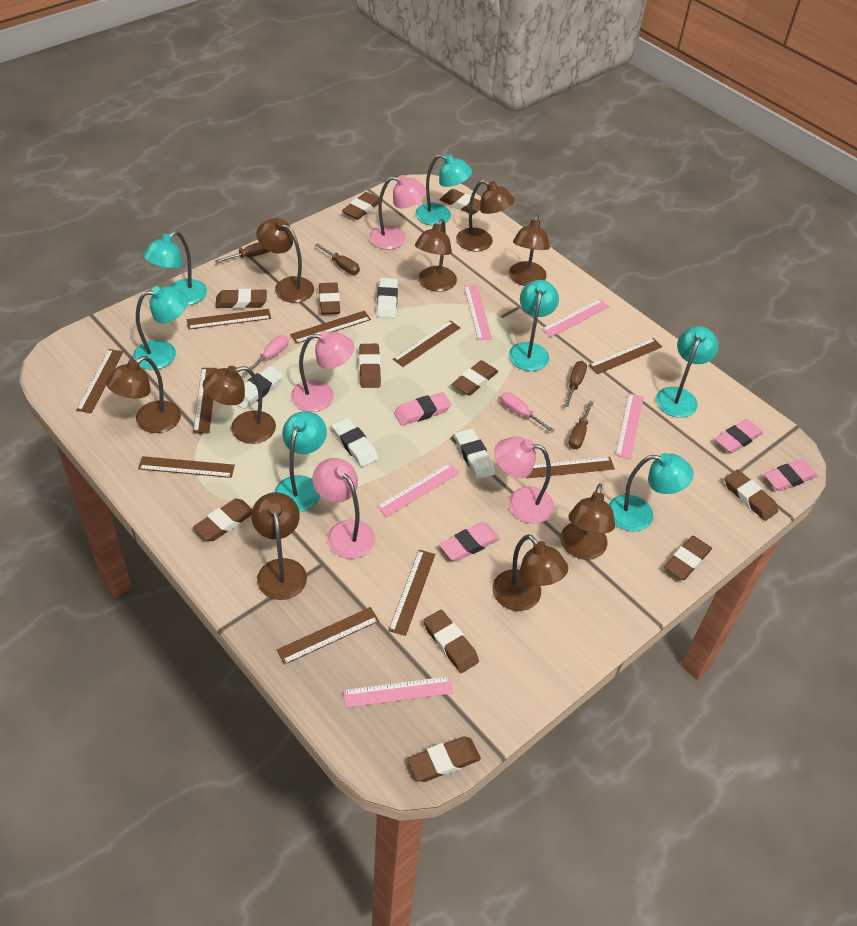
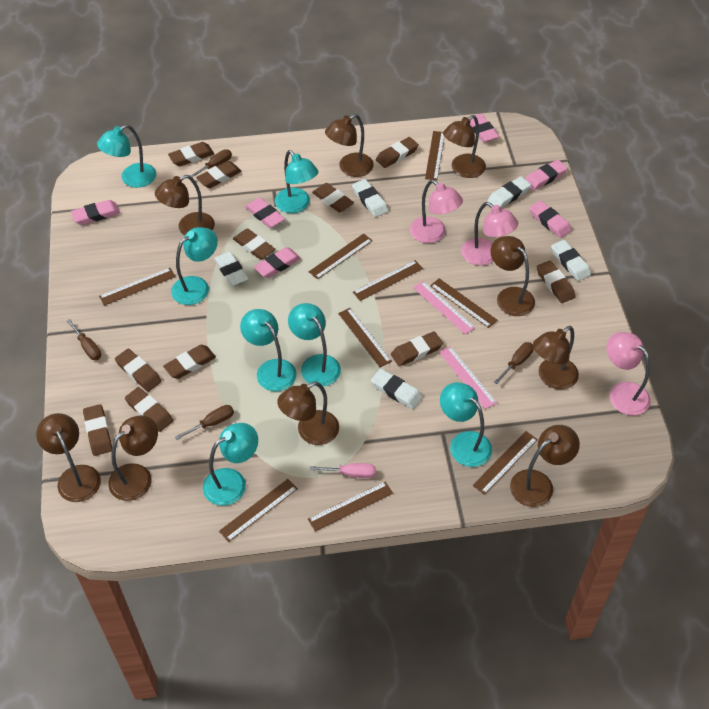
brown ruler: [76,349,123,413] [138,456,235,478] [187,309,271,330] [193,368,217,433] [277,607,379,665] [290,311,371,344] [388,550,435,636] [393,320,461,367] [526,457,615,478] [589,338,662,374] = 10 -> [99,268,176,306] [219,479,298,542] [308,481,393,531] [309,234,373,279] [338,308,392,367] [353,260,423,301] [425,131,444,180] [430,278,498,328] [472,431,538,495] = 9
pink eraser: [394,392,452,425] [439,522,500,561] [715,419,763,454] [764,459,817,491] = 4 -> [71,200,120,225] [245,197,285,228] [254,247,301,278] [470,114,499,143] [525,160,568,191] [529,200,572,238] = 6
pink lamp: [291,331,354,412] [312,458,375,559] [369,175,427,249] [494,437,554,524] = 4 -> [410,180,463,243] [461,202,518,266] [606,332,651,415] = 3
pink ruler: [343,676,453,708] [377,463,459,517] [464,285,492,340] [541,299,609,337] [615,393,644,459] = 5 -> [413,281,475,335] [439,346,497,409] = 2
pink screwdriver: [243,335,288,375] [501,392,555,432] = 2 -> [310,463,376,478] = 1
white eraser: [238,366,283,409] [332,417,378,467] [377,278,398,318] [455,428,495,480] = 4 -> [214,252,249,286] [352,179,388,217] [371,369,423,409] [488,176,531,208] [551,240,591,281] = 5

